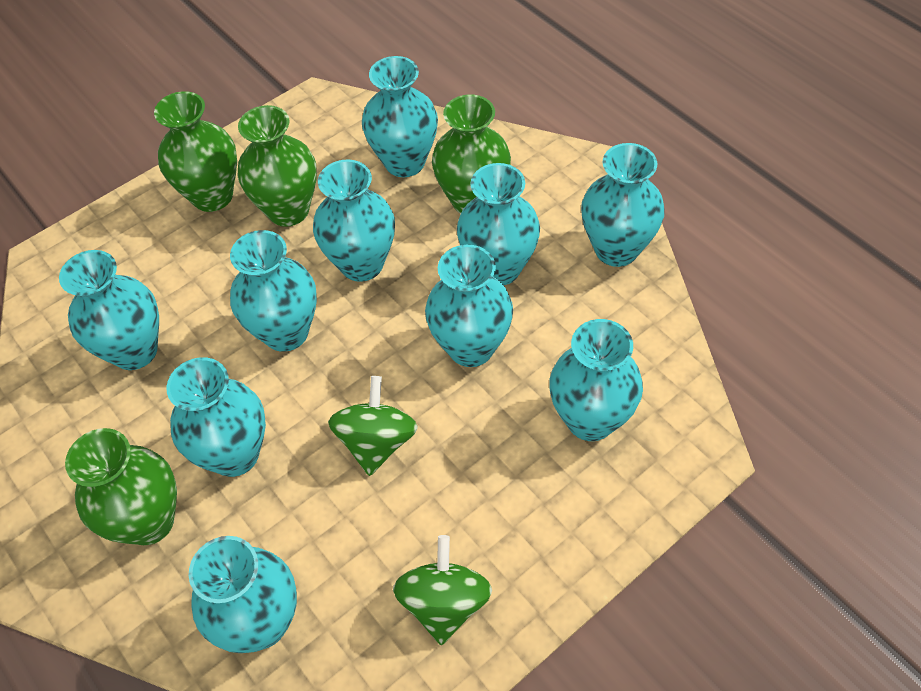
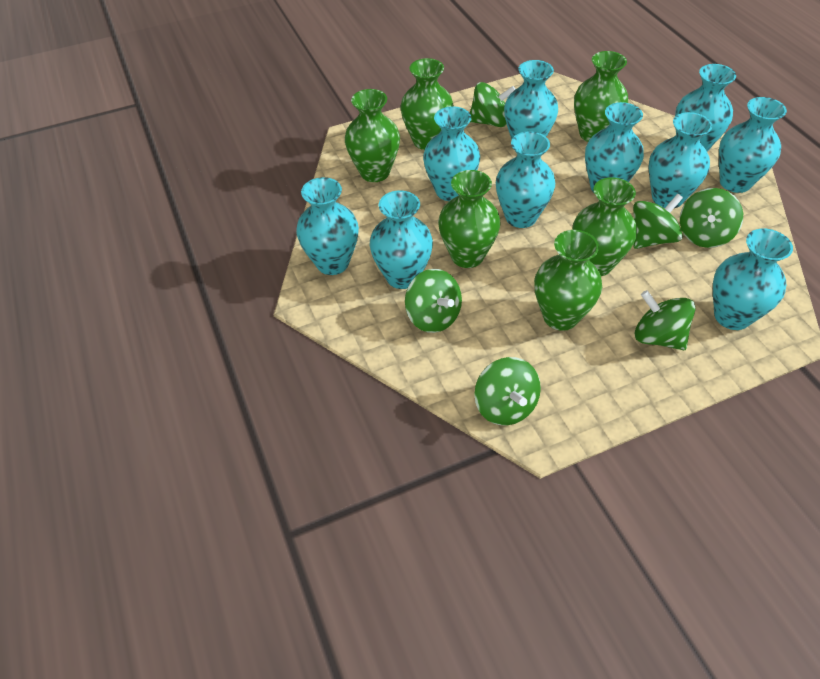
green spinning top: [328,376,418,476] [393,535,492,645] = 2 -> [405,269,462,333] [470,82,515,127] [475,357,541,425] [633,194,683,249] [635,290,695,350] [680,188,743,248] = 6
green vase: [65,428,177,545] [154,91,237,212] [238,105,317,227] [432,94,511,214] = 4 -> [345,89,400,182] [400,58,454,150] [438,170,501,268] [534,230,602,331] [572,177,637,276] [574,51,628,142] = 6

